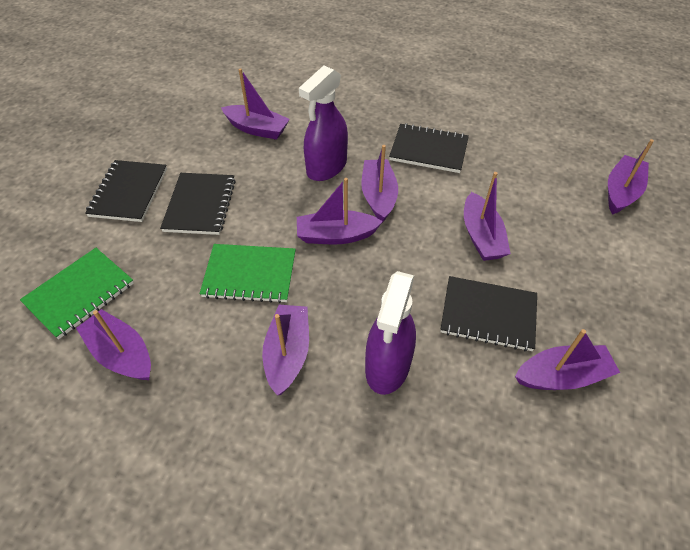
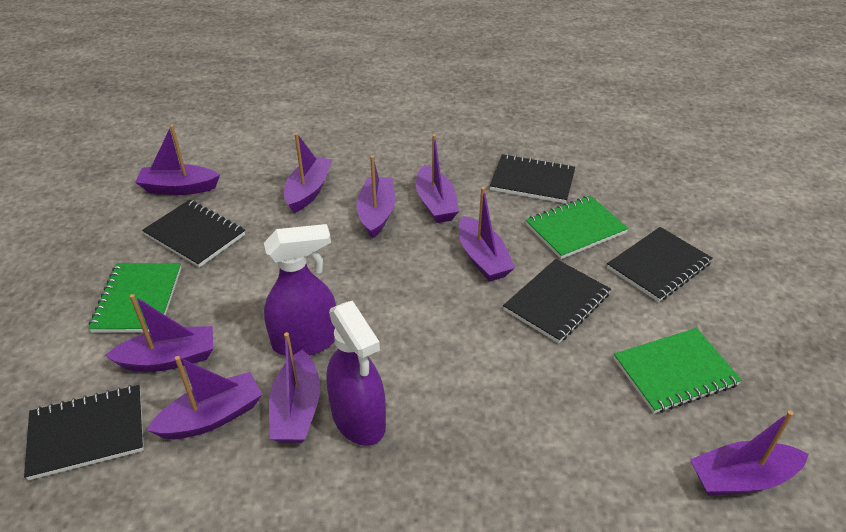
black notebook: [85,160,167,222] [160,173,236,235] [389,123,469,173] [440,276,537,352] = 4 -> [24,385,144,480] [142,200,245,268] [490,154,575,203] [503,259,611,343] [607,227,713,302] = 5
green notebook: [20,248,134,339] [200,244,296,303] = 2 -> [88,263,181,333] [525,195,629,259] [614,328,742,413] = 3
purple boat: [76,309,151,380] [221,68,290,140] [262,305,309,396] [297,178,383,244] [361,145,398,223] [464,172,511,261] [515,329,620,390] [608,139,654,215] = 8 -> [105,294,213,372] [135,125,220,195] [147,356,262,439] [269,332,320,443] [284,133,333,213] [356,155,395,239] [416,134,459,223] [459,187,515,282] [690,411,809,496] = 9

